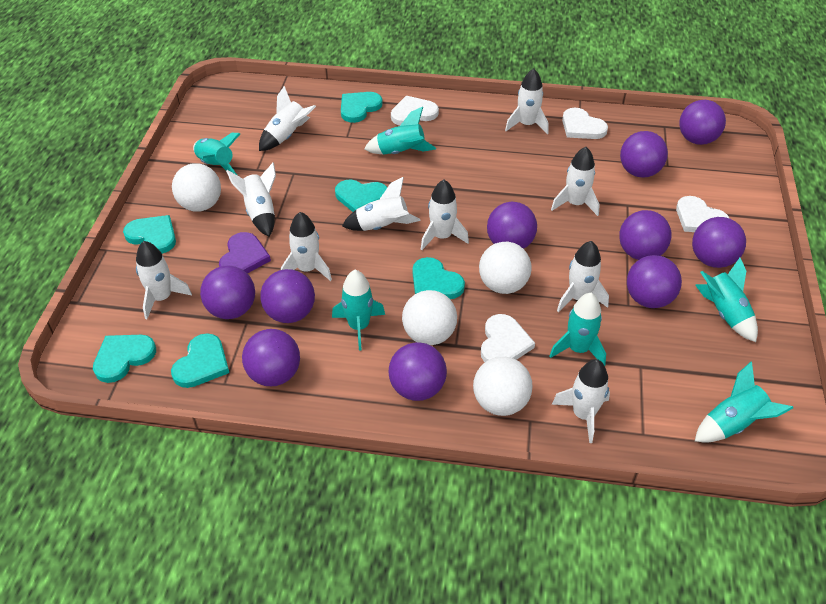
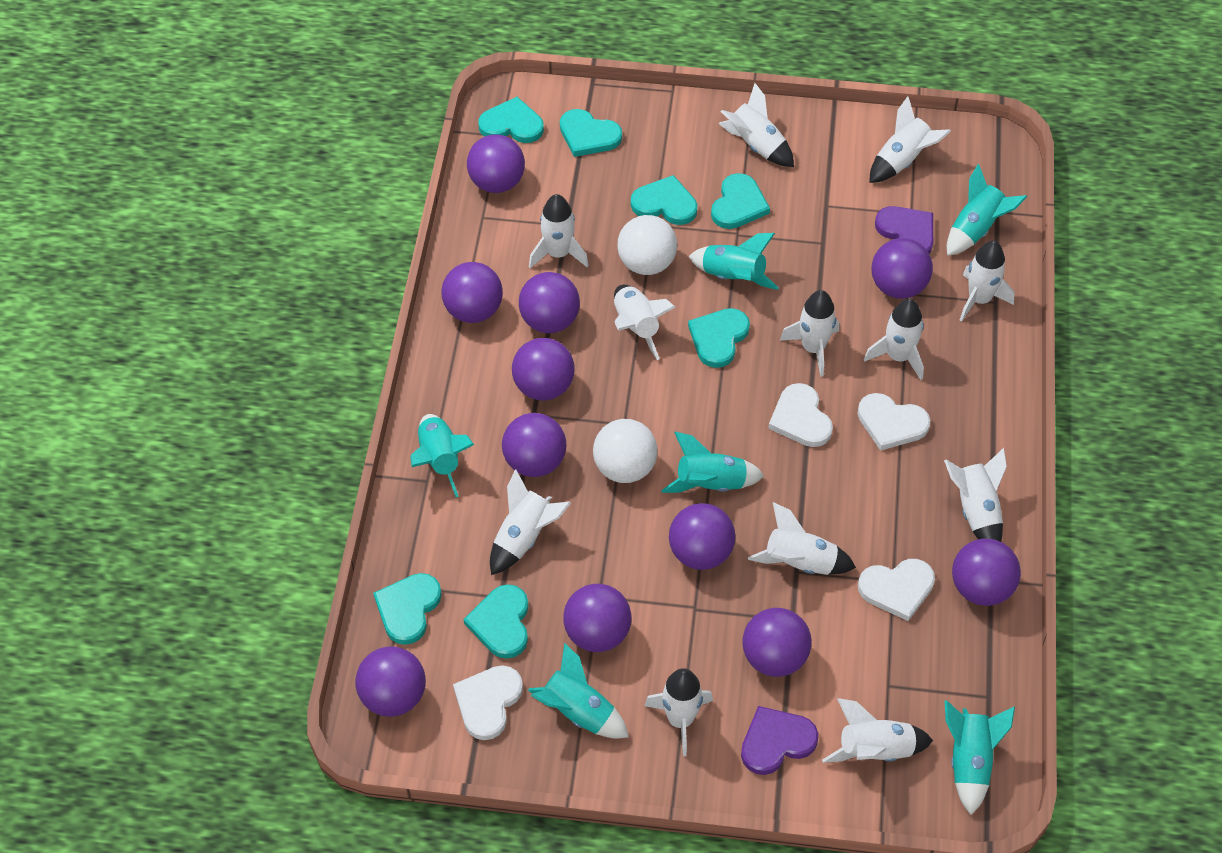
purple ball: [200,266,255,319] [242,329,300,386] [260,269,315,323] [389,342,447,401] [487,202,537,249] [619,210,672,260] [620,131,668,178] [627,255,682,308] [679,100,726,145] [692,217,746,268] = 10 -> [355,647,426,717] [441,262,503,323] [467,134,525,193] [502,413,566,477] [512,338,575,400] [519,272,580,333] [563,584,631,652] [669,503,735,570] [742,608,812,677] [871,238,933,299] [952,538,1021,606] = 11
purple heart: [219,232,271,274] = 1 -> [741,706,818,775] [875,206,933,254] = 2
turquoise heart: [93,335,156,383] [123,215,176,254] [171,333,229,388] [335,180,388,212] [341,92,383,123] [413,257,465,299] = 6 -> [373,573,442,645] [464,584,528,659] [478,97,544,143] [560,109,622,157] [631,175,697,225] [688,308,750,368] [711,173,770,229] = 7
white ball: [172,163,221,212] [402,290,457,345] [473,357,533,416] [479,242,532,294] = 4 -> [593,419,657,483] [617,215,677,275] = 2
white rocket: [136,241,192,319] [226,163,276,237] [259,86,316,151] [281,212,332,281] [342,177,420,231] [421,180,469,250] [505,68,549,134] [551,147,600,216] [552,359,610,443] [557,241,609,312] = 10 -> [490,469,571,575] [529,194,589,268] [614,285,675,360] [644,668,713,756] [718,83,794,167] [748,502,856,575] [780,290,839,377] [822,698,933,763] [864,299,924,380] [869,96,951,183] [944,448,1007,542] [960,241,1015,321] = 12

